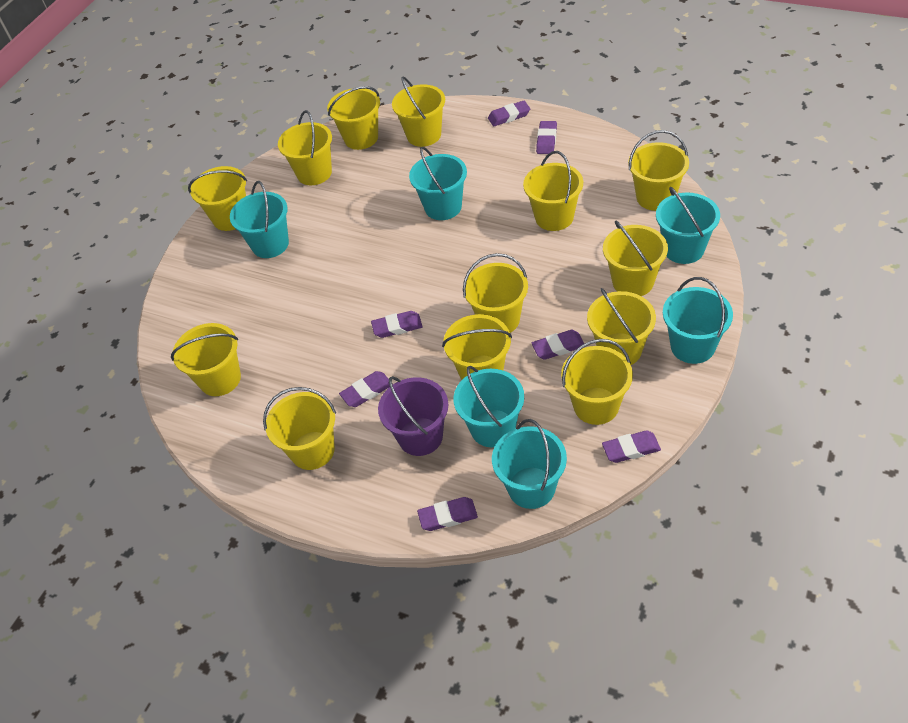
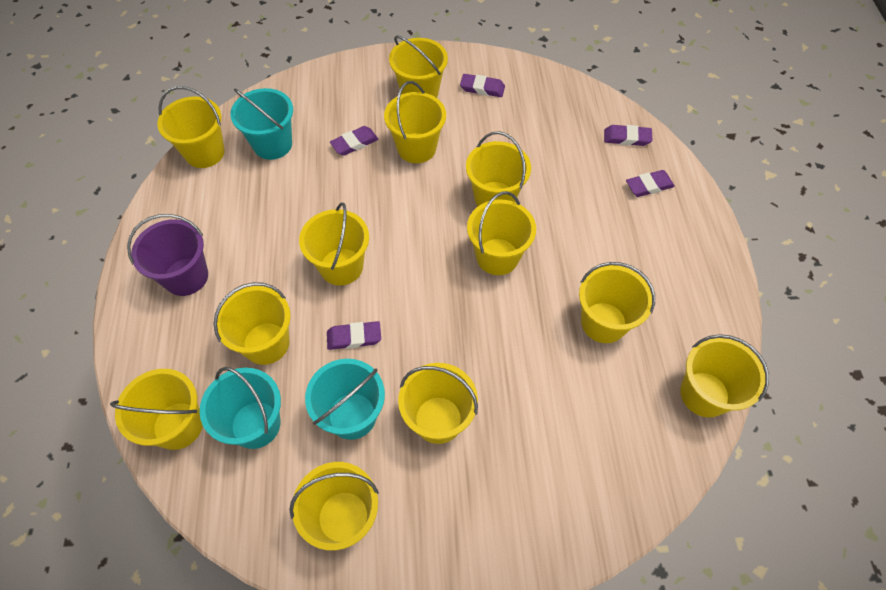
purple eraser: [339,371,393,407] [371,311,423,338] [417,497,478,531] [488,101,530,127] [532,330,584,360] [536,121,557,154] [602,430,661,463] = 7 -> [327,321,381,350] [330,126,379,156] [460,74,505,97] [604,125,652,146] [626,170,675,197] = 5
turquoise bucket: [230,181,289,258] [409,147,467,220] [454,366,524,448] [492,419,567,509] [656,187,720,264] [663,277,733,364] = 6 -> [200,367,281,449] [230,88,293,160] [305,359,385,440] = 3
yellow bucket: [171,323,241,396] [188,166,247,231] [263,387,336,470] [278,110,332,185] [327,86,380,150] [392,77,445,147] [442,314,512,380] [463,253,528,333] [523,151,583,231] [561,339,633,425] [587,288,656,365] [603,221,668,296] [628,130,689,211] = 13 -> [110,369,203,450] [157,86,225,168] [213,282,291,365] [289,462,379,551] [299,203,369,286] [384,81,446,163] [389,35,448,98] [398,363,478,444] [466,131,531,206] [467,191,536,275] [579,262,655,343] [680,334,769,417] = 12

